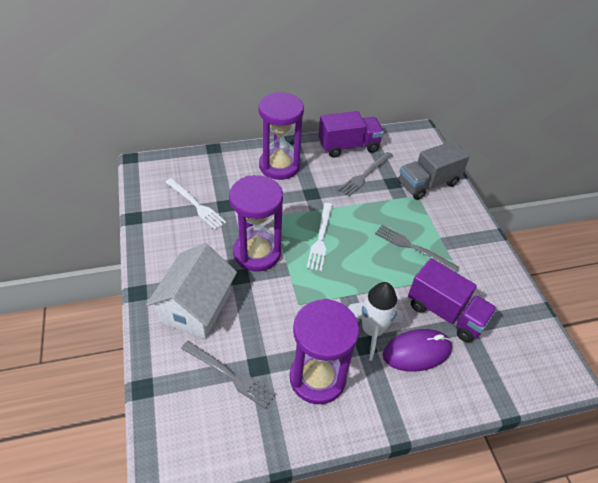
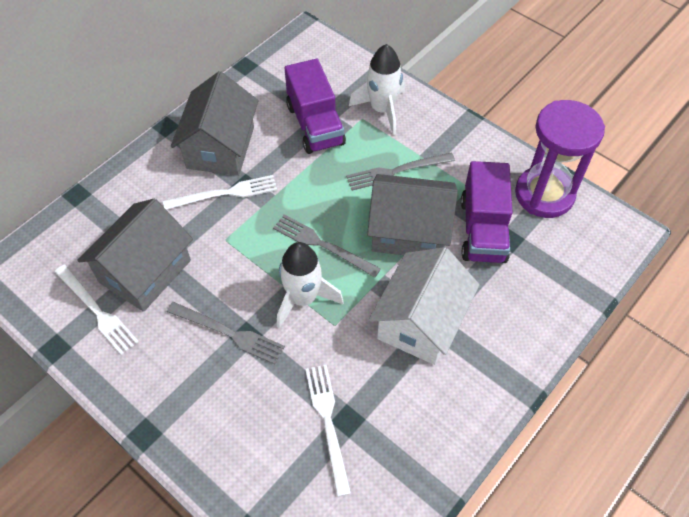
grey house: none = 0 -> [77,199,193,312] [171,71,259,176] [367,174,458,255] = 3
grey truck: [398,141,470,200] = 1 -> none = 0
purple hourglass: [229,175,283,271] [258,92,304,180] [290,299,359,404] = 3 -> [515,100,605,218] = 1
purple mouse: [383,329,452,372] = 1 -> none = 0
white fork: [166,178,226,230] [307,203,333,271] = 2 -> [55,265,139,355] [163,175,277,210] [305,365,351,497] = 3
white rocket: [348,282,403,361] = 1 -> [277,242,344,329] [349,44,405,135] = 2

